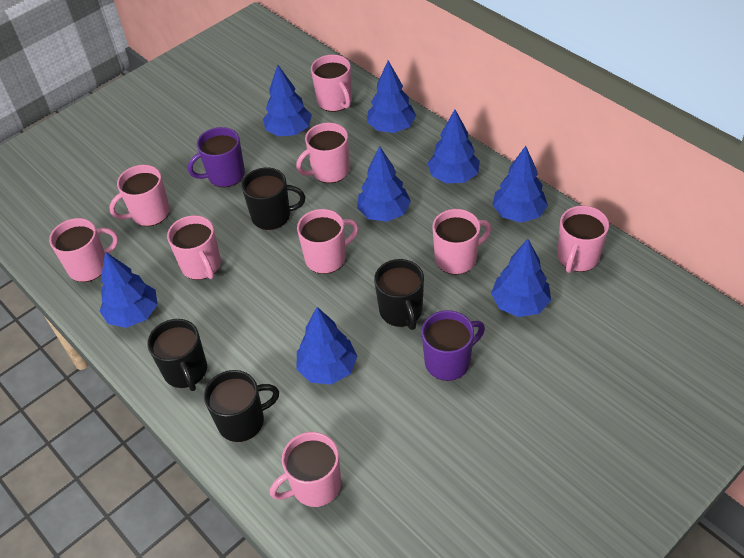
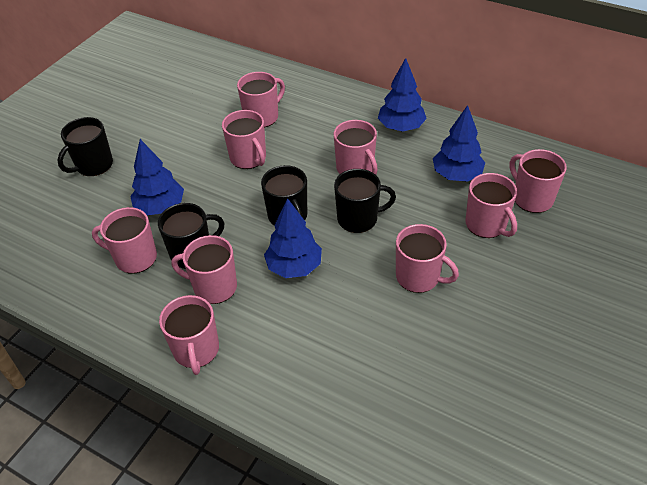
blue tree: [100,251,158,328] [263,64,312,136] [296,307,358,384] [357,146,411,222] [367,60,416,133] [427,109,480,183] [491,239,551,317] [492,146,548,222] = 8 -> [130,139,184,215] [264,198,322,278] [378,58,427,132] [433,105,485,182] = 4
purple mug: [188,127,245,187] [422,310,485,381] = 2 -> none = 0

